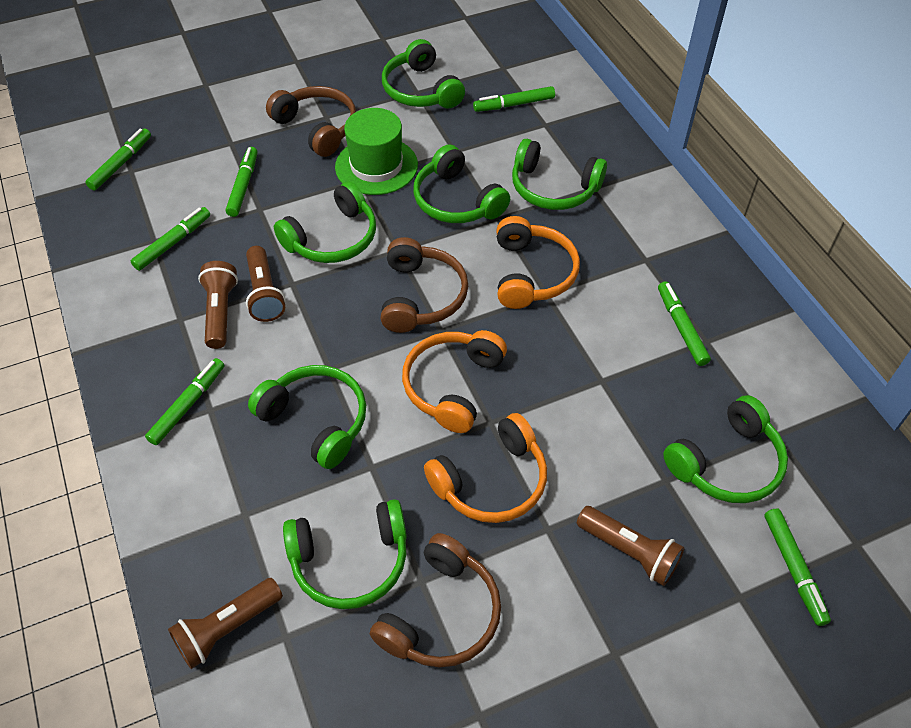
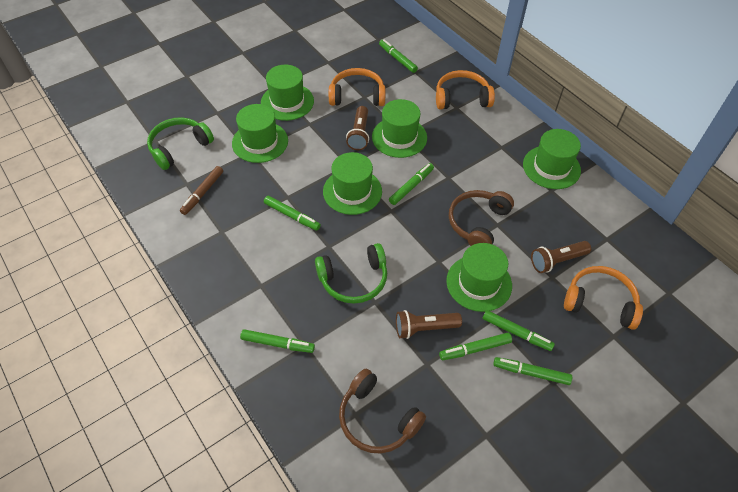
brown flashlight: [168,578,283,669] [198,261,238,349] [246,246,286,322] [577,506,684,586] = 4 -> [346,106,369,150] [396,310,462,339] [531,241,591,273] = 3
brown headphones: [266,86,356,157] [370,533,501,668] [381,237,468,333] = 3 -> [339,369,426,453] [449,190,514,246] = 2
brown marker: none = 0 -> [180,166,223,215] = 1
green hat: [335,108,418,195] = 1 -> [232,104,288,163] [261,65,314,121] [323,152,382,215] [372,99,427,158] [446,243,512,312] [523,129,581,189] = 6
green headphones: [248,365,366,469] [274,181,376,263] [283,499,407,609] [382,39,465,108] [413,144,510,223] [512,139,607,210] [663,395,788,503] = 7 -> [147,117,214,170] [315,243,387,304] = 2

